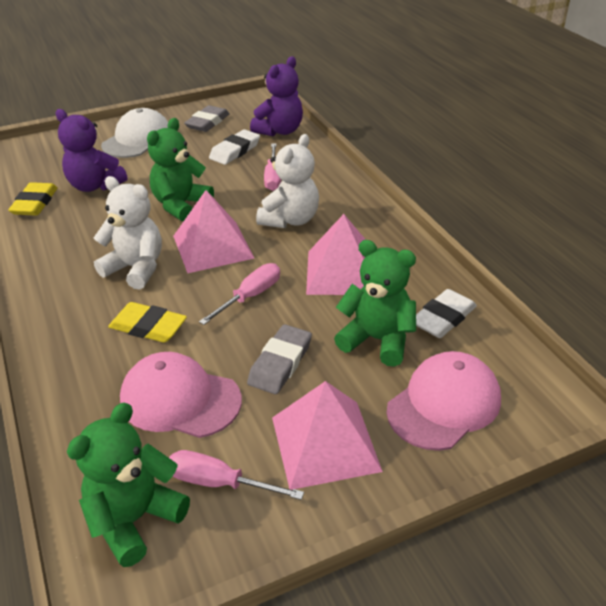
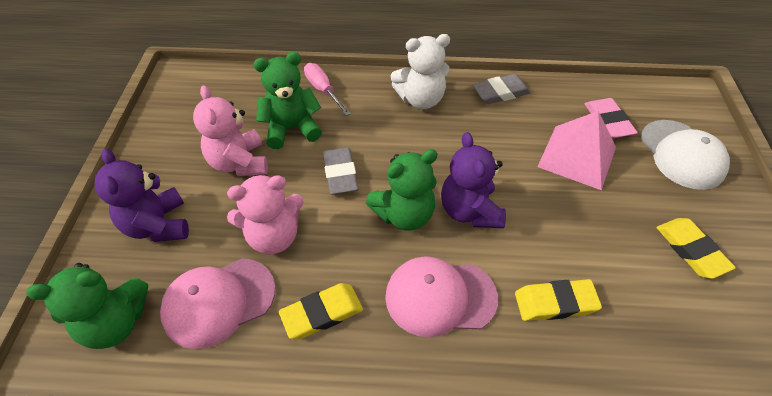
pink eraser: none = 0 -> [585,98,638,139] = 1
pink pyramid: [173,190,254,273] [272,381,383,490] [306,214,366,295] = 3 -> [538,111,616,190] = 1
pink screwdriver: [169,450,304,500] [199,263,280,325] [264,143,281,191] = 3 -> [304,63,351,116] = 1
pink teddy bear: none = 0 -> [193,85,268,176] [227,174,304,254] = 2
white eraser: [209,129,260,165] [416,289,477,338] = 2 -> none = 0
white teddy bear: [94,176,162,289] [256,134,319,228] = 2 -> [391,34,450,109] = 1
yellow eraser: [8,182,58,216] [108,302,187,343] = 2 -> [279,283,363,339] [515,279,602,321] [656,218,736,279] = 3

